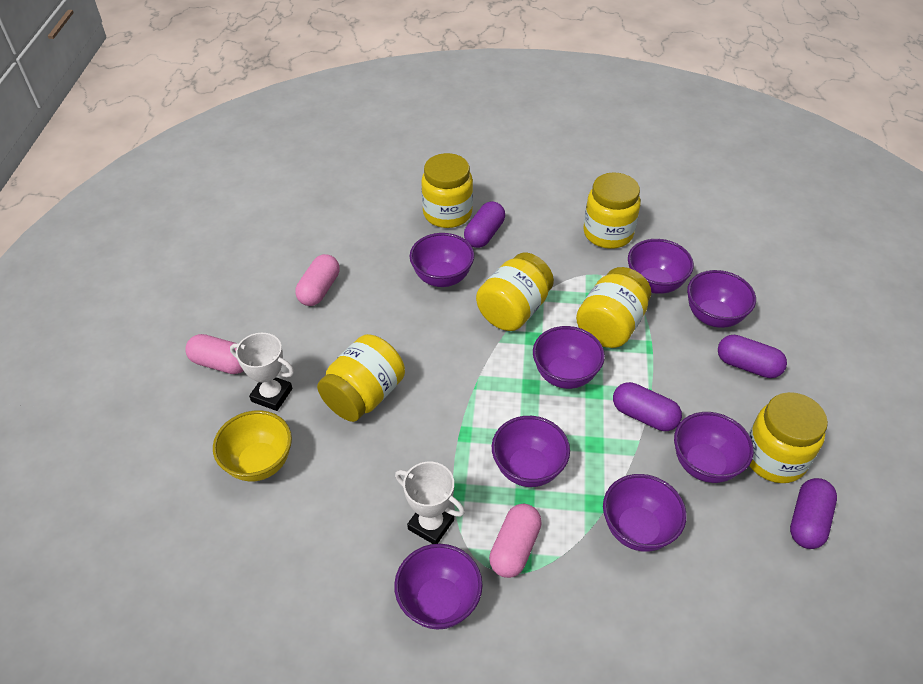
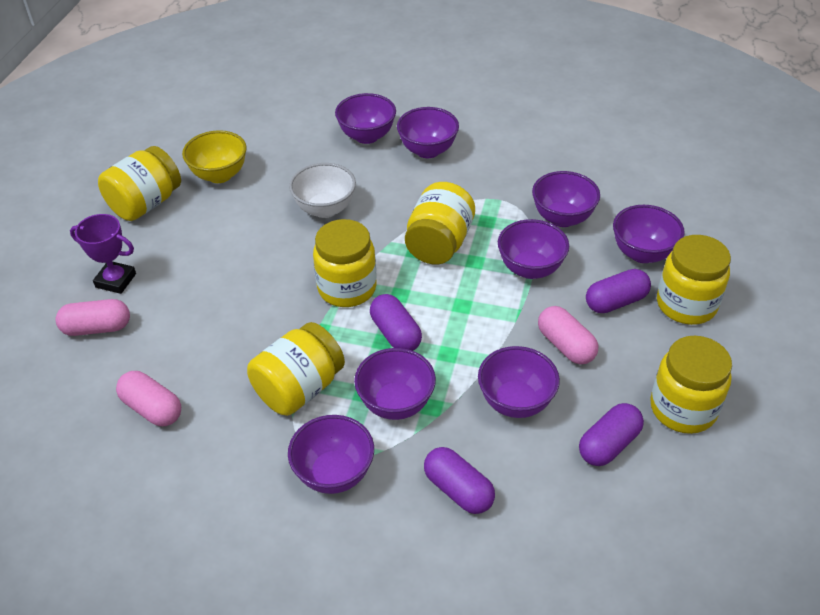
purple trophy: none = 0 -> [70,214,136,294] = 1
white bowl: none = 0 -> [289,163,356,218] = 1
white trophy: [230,333,294,411] [395,462,465,544] = 2 -> none = 0

